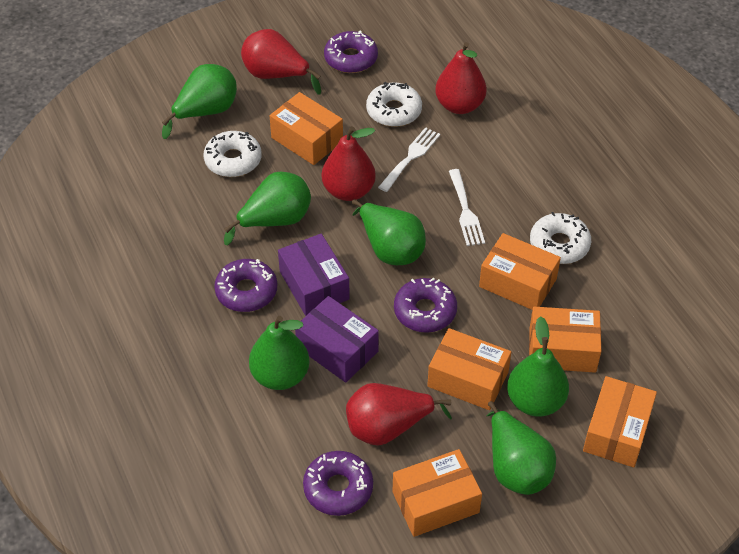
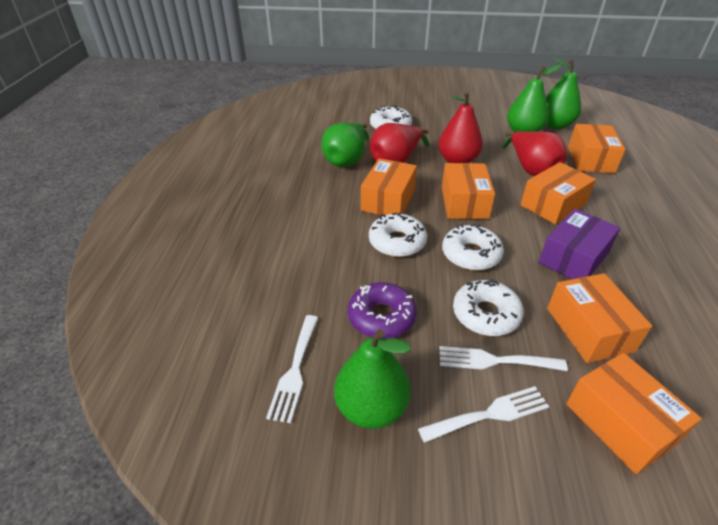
green pear: [162,64,237,139] [224,172,311,245] [249,316,310,390] [352,199,426,265] [486,401,556,495] [507,316,569,417] = 6 -> [321,123,369,167] [334,329,411,429] [507,65,561,133] [546,57,581,129] = 4
purple box: [278,234,350,316] [295,296,379,383] = 2 -> [538,209,620,279] = 1
purple donut: [214,259,277,312] [303,451,373,516] [324,31,378,73] [394,278,457,333] = 4 -> [348,282,417,339] = 1
red pear: [241,29,321,95] [322,126,376,201] [346,383,452,446] [435,42,486,114] = 4 -> [370,123,429,163] [438,91,483,163] [502,131,567,176] = 3
white donut: [204,131,262,177] [366,82,422,127] [530,212,591,264] = 3 -> [369,212,427,257] [370,106,412,129] [442,224,504,271] [453,279,524,336] = 4
white fork: [378,127,440,192] [449,169,485,246] = 2 -> [266,315,318,423] [418,386,549,443] [439,346,568,371] = 3

